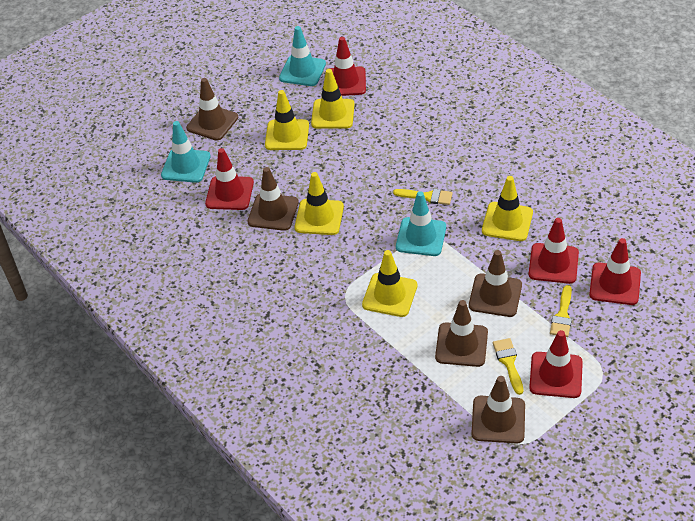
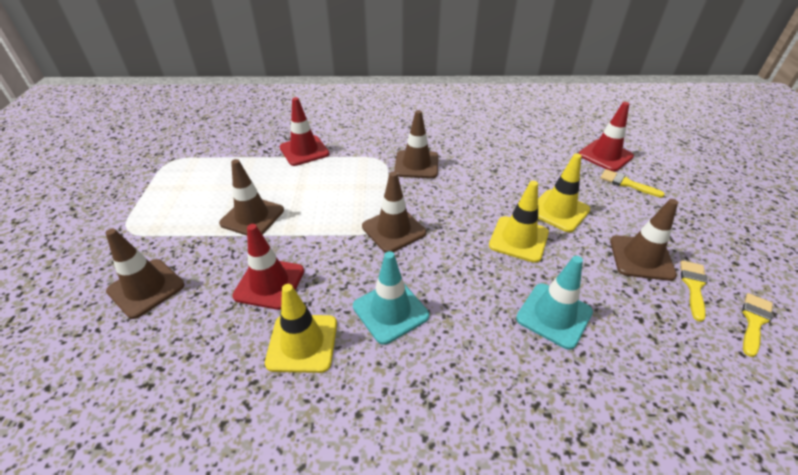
red traffic cone: [205,148,254,210] [329,37,366,96] [529,218,579,284] [529,330,583,398] [589,238,641,305] = 5 -> [232,224,304,310] [280,97,329,166] [579,102,634,172] = 3
turquoise traffic cone: [161,121,211,183] [279,26,326,86] [396,191,446,256] = 3 -> [353,251,429,345] [516,256,593,350] = 2
yellow traffic cone: [265,90,309,150] [295,172,344,235] [311,69,355,129] [362,250,417,317] [482,176,533,241] = 5 -> [265,284,337,373] [489,181,549,263] [538,153,591,232] = 3

